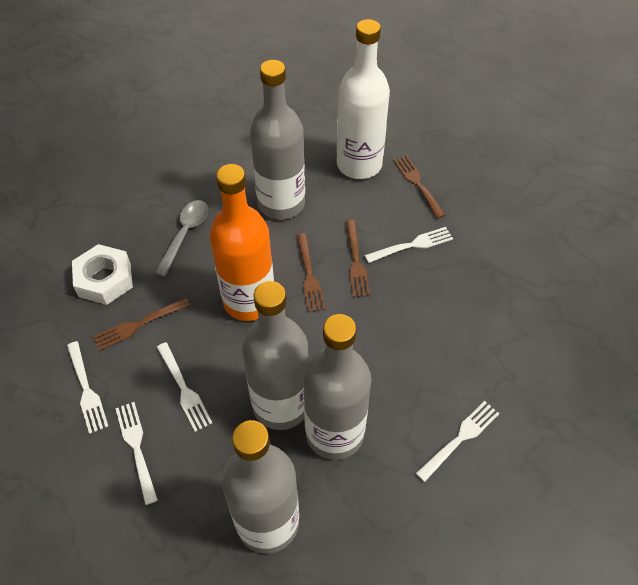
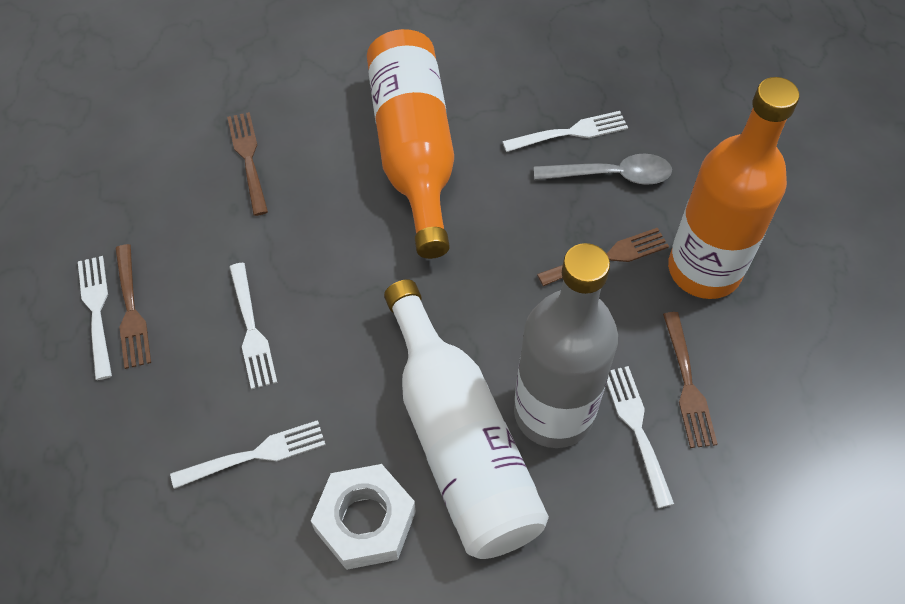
grey bottle: [222,420,299,554] [242,281,309,430] [250,60,305,220] [303,314,371,460] = 4 -> [514,243,618,448] = 1
orange bottle: [210,164,274,321] = 1 -> [367,29,454,259] [668,77,799,299] = 2

